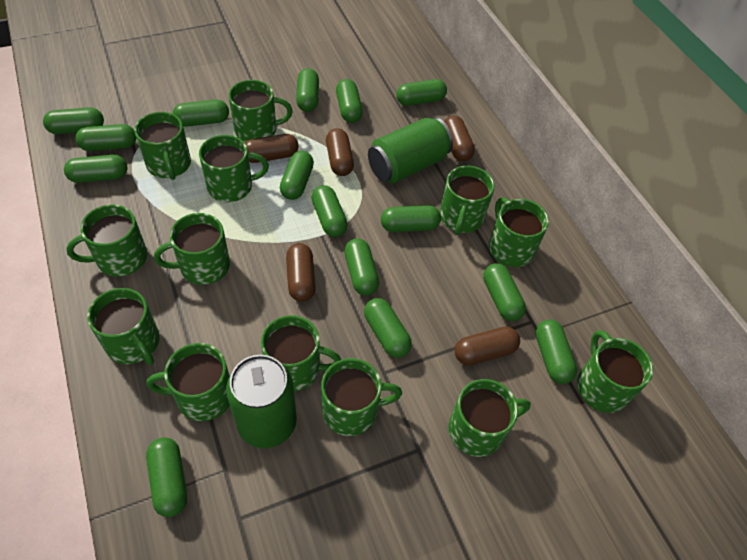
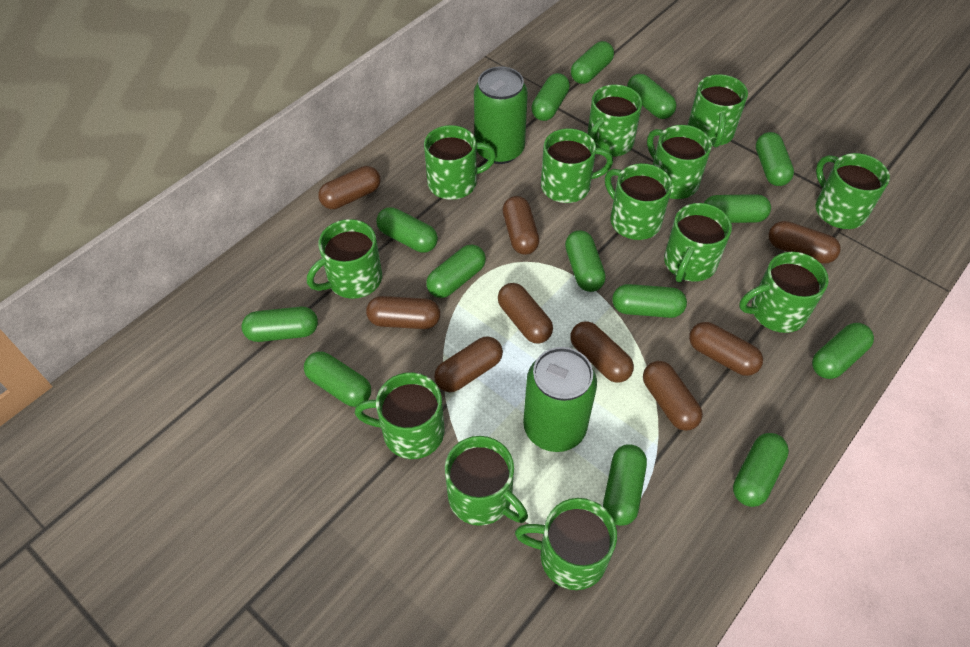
brown capsule: [245,134,299,163] [286,243,316,302] [326,128,354,176] [444,116,475,161] [455,327,520,365] = 5 -> [318,166,380,209] [366,296,440,329] [434,336,503,392] [498,283,553,343] [503,196,539,255] [570,321,634,383] [643,361,703,431] [689,322,763,376] [769,221,841,264] = 9
green capsule: [43,107,104,134] [64,155,128,183] [75,124,136,151] [146,438,187,517] [172,100,229,127] [280,151,314,200] [296,68,319,112] [311,185,348,237] [336,79,363,123] [344,238,379,296] [364,298,412,358] [381,205,441,232] [396,79,447,106] [483,263,526,321] [535,320,577,384] = 15 -> [241,307,318,342] [304,351,371,407] [376,207,438,253] [426,244,486,298] [531,73,570,121] [565,230,606,292] [571,41,614,84] [603,444,647,526] [612,284,687,318] [627,74,676,119] [704,194,771,223] [733,433,789,507] [756,132,794,186] [812,323,874,379] = 14

